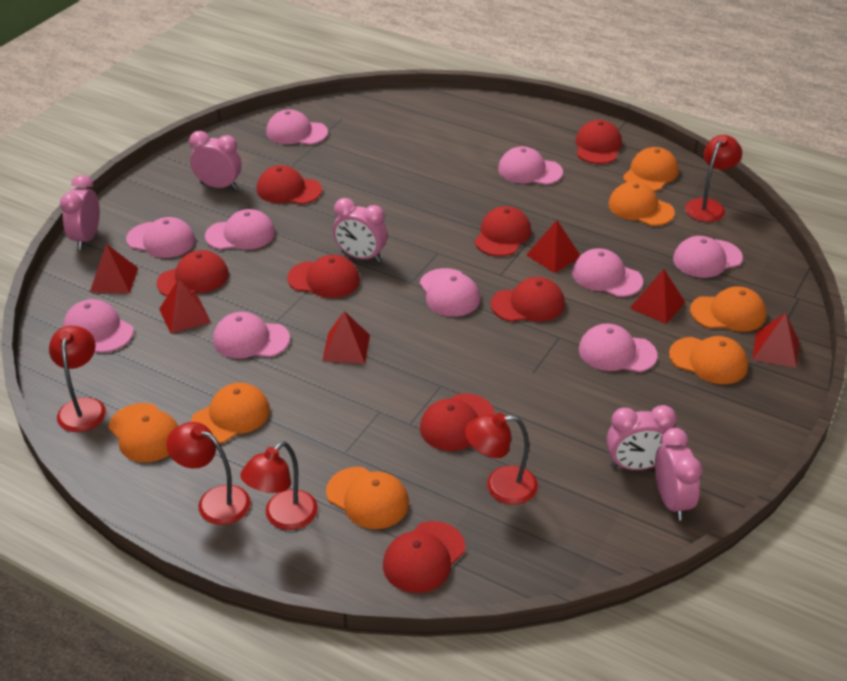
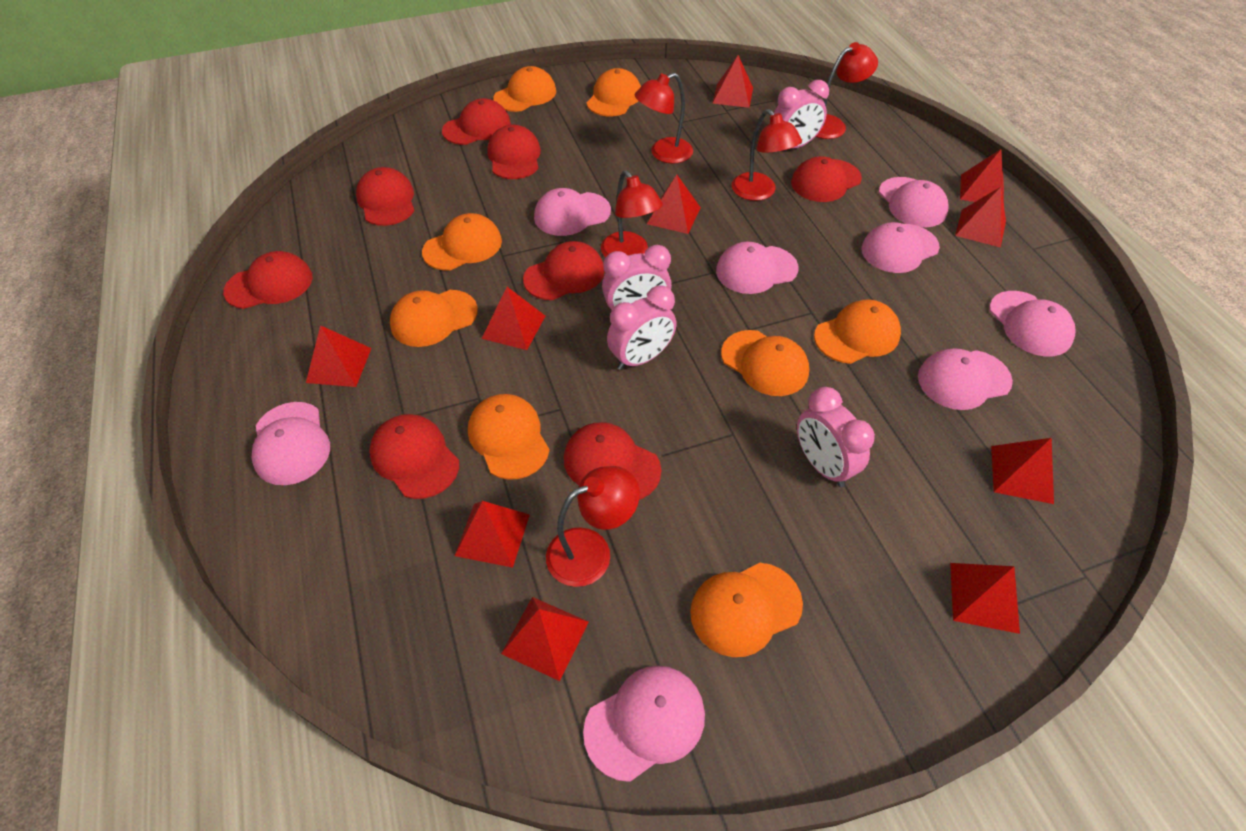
orange cap: [108,403,178,462] [191,383,270,443] [326,467,409,529] [608,182,675,226] [623,147,679,191] [669,336,748,384] [690,286,766,332] = 7 -> [390,290,478,347] [422,213,502,270] [468,394,550,480] [493,66,556,112] [587,68,641,116] [690,563,803,657] [721,330,809,396] [814,299,901,364] = 8
pink cap: [63,299,134,353] [126,217,195,258] [205,209,275,250] [213,312,290,358] [266,109,328,145] [420,268,480,317] [498,146,563,185] [572,248,643,297] [579,323,657,372] [673,236,743,278] = 10 -> [251,402,330,485] [534,188,611,236] [583,665,705,782] [716,242,799,294] [861,222,940,273] [879,177,949,227] [918,348,1013,410] [989,291,1075,356] = 8
pink clock: [60,175,100,250] [189,131,241,190] [333,198,387,262] [606,405,677,470] [655,428,702,520] = 5 -> [602,245,672,310] [607,286,677,370] [774,80,829,152] [797,387,875,487] = 4
red pyramid: [90,244,138,293] [159,279,211,334] [322,311,370,364] [526,220,580,273] [630,269,685,324] [753,313,799,368] = 6 -> [306,325,371,387] [455,501,530,568] [481,287,545,350] [501,597,589,681] [647,175,701,234] [712,55,753,108] [950,563,1020,634] [955,187,1006,248] [960,149,1004,203] [991,438,1054,504] = 10

